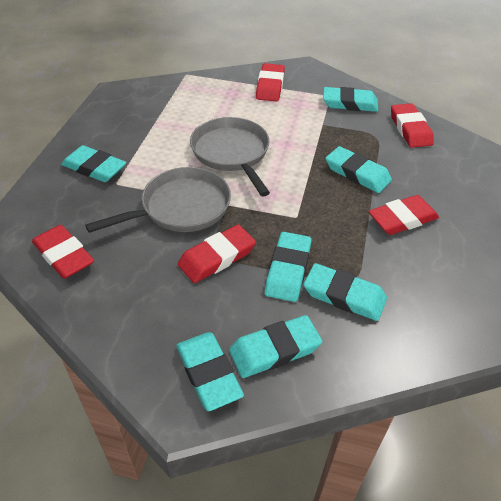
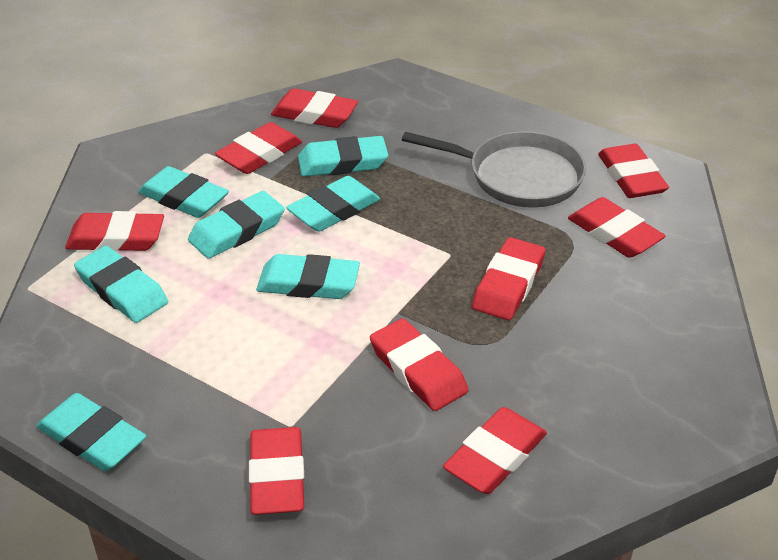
grey pan: [85,167,231,233] [190,117,270,197] = 2 -> [402,131,586,208] = 1
red eraser: [32,225,94,279] [178,225,256,283] [256,63,285,102] [368,195,439,235] [391,103,434,148] = 5 -> [65,211,164,252] [215,122,302,174] [249,427,304,515] [271,88,358,128] [370,318,468,411] [443,407,547,494] [472,237,545,320] [568,197,666,258] [598,144,669,198] = 9

